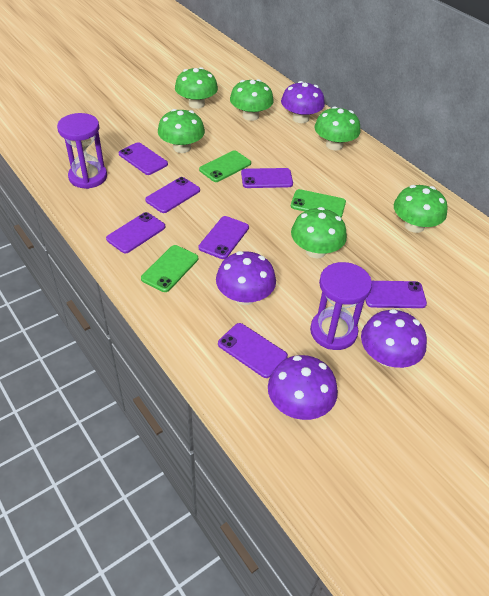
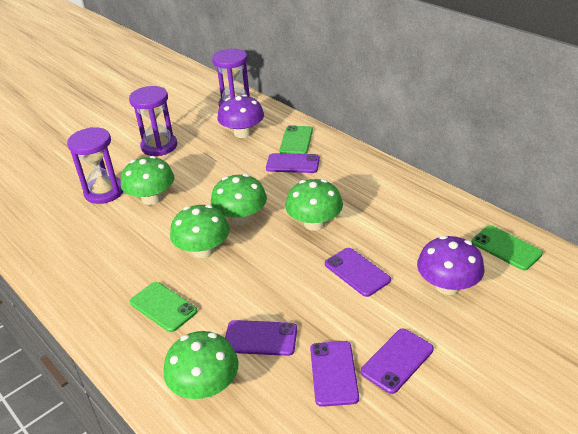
green mushroom: [158,109,205,153] [175,67,218,109] [230,79,274,121] [291,207,347,258] [314,106,360,151] [394,185,448,233] = 6 -> [121,156,174,205] [163,331,238,399] [170,205,230,258] [211,174,267,225] [285,179,343,231] = 5
purple hourglass: [57,113,107,189] [310,262,372,350] = 2 -> [67,127,123,204] [129,86,177,156] [212,49,250,107] = 3
purple mushroom: [216,251,276,305] [268,355,338,420] [281,81,325,123] [361,309,427,368] = 4 -> [217,95,264,138] [417,235,485,295] = 2
purple phone: [106,212,165,253] [119,142,168,175] [145,177,200,213] [199,216,249,259] [218,323,288,378] [241,168,293,188] [365,281,427,308] = 7 -> [225,320,297,356] [266,153,320,173] [310,341,359,407] [325,248,391,297] [361,329,434,394] = 5

